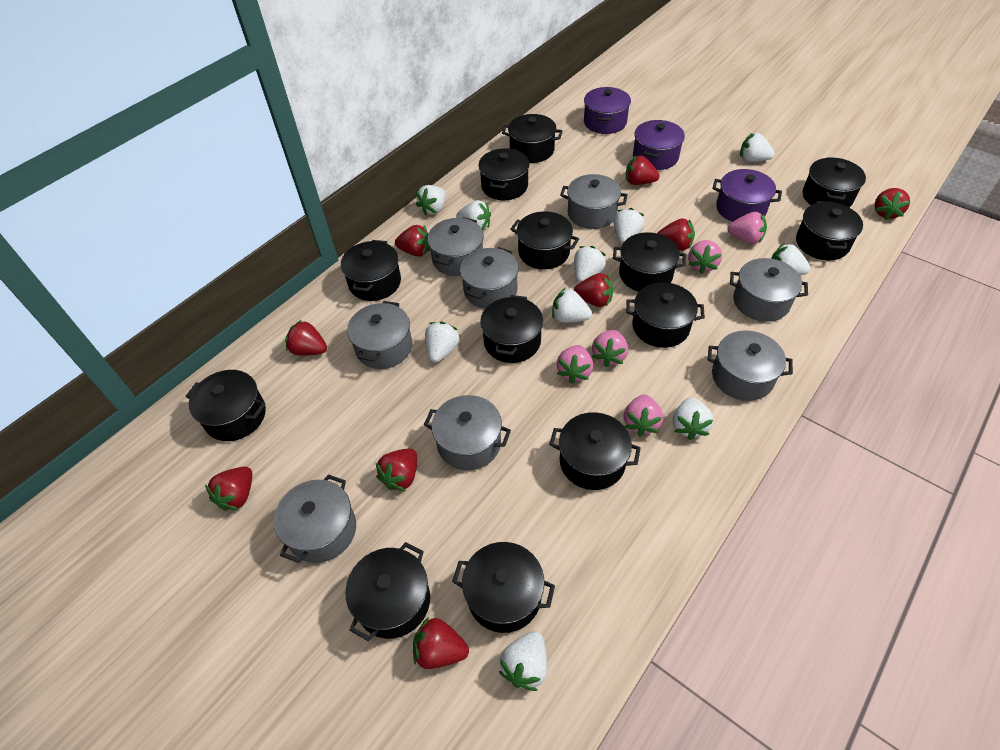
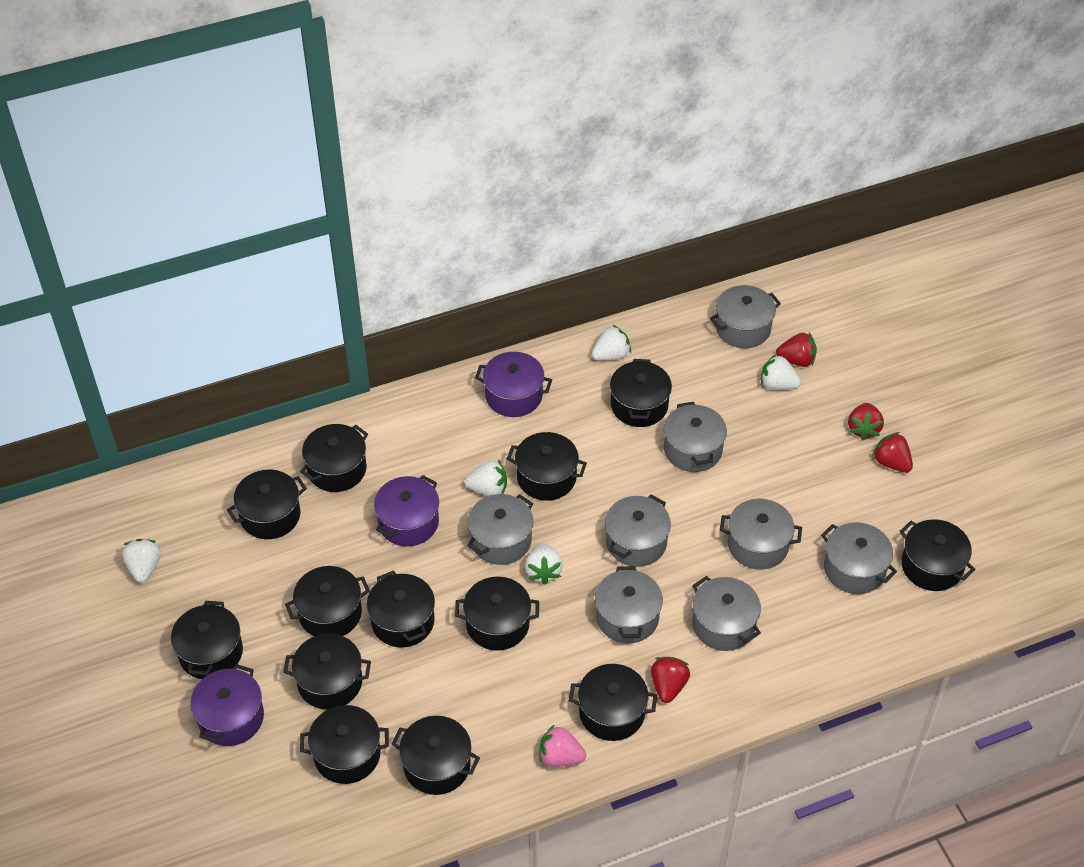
pink strawberry: [557,345,593,384] [592,330,628,367] [624,394,663,437] [688,240,722,274] [727,212,767,244] = 5 -> [539,724,586,767] = 1
red strawberry: [205,467,252,511] [285,320,327,356] [376,449,417,491] [395,225,430,256] [413,617,469,669] [574,273,613,307] [626,155,660,185] [657,218,695,251] [874,188,910,220] = 9 -> [651,657,690,703] [776,333,817,367] [848,403,884,440] [872,432,913,473] = 4
white strawberry: [416,185,446,215] [425,322,460,362] [456,200,491,230] [498,631,547,691] [552,288,592,323] [574,246,606,283] [613,208,644,244] [673,397,713,440] [740,133,775,162] [771,243,810,275] = 10 -> [122,539,161,583] [465,460,507,496] [525,543,563,585] [592,325,631,361] [761,354,801,390] = 5

